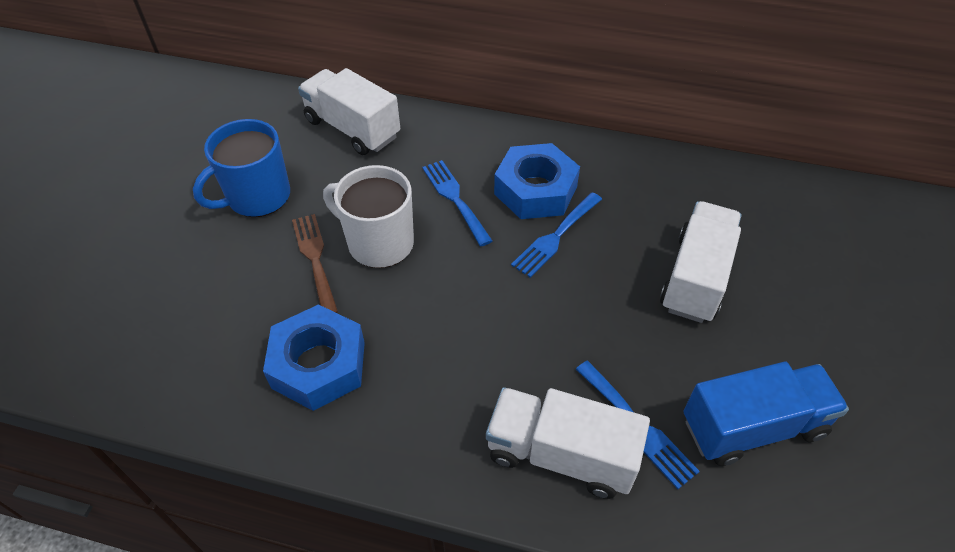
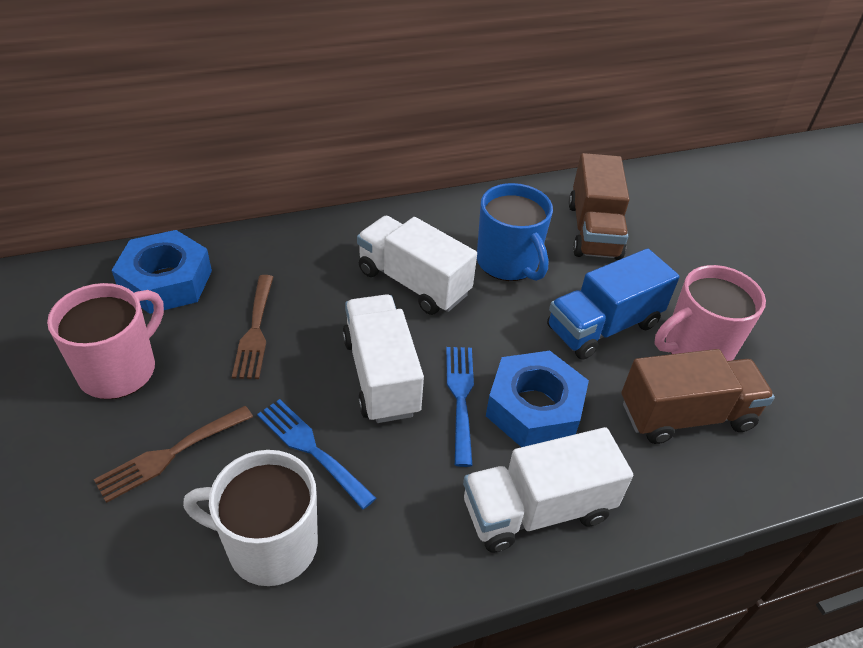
blue fork: [422,160,492,246] [511,192,602,278] [576,361,700,489] = 3 -> [257,399,376,510] [446,347,474,467] = 2
brown fork: [292,214,338,313] = 1 -> [94,406,253,503] [232,275,273,379] = 2
brown truck: none = 0 -> [569,153,630,260] [621,349,775,444] = 2
pink mug: none = 0 -> [47,283,164,399] [655,265,766,361] = 2

